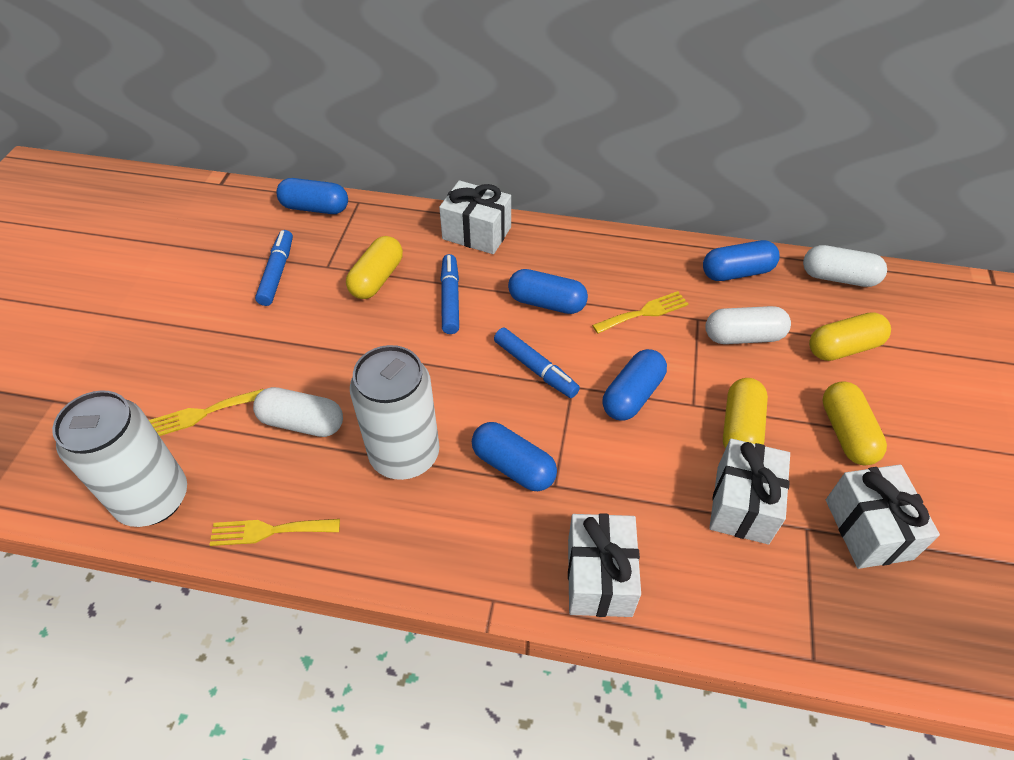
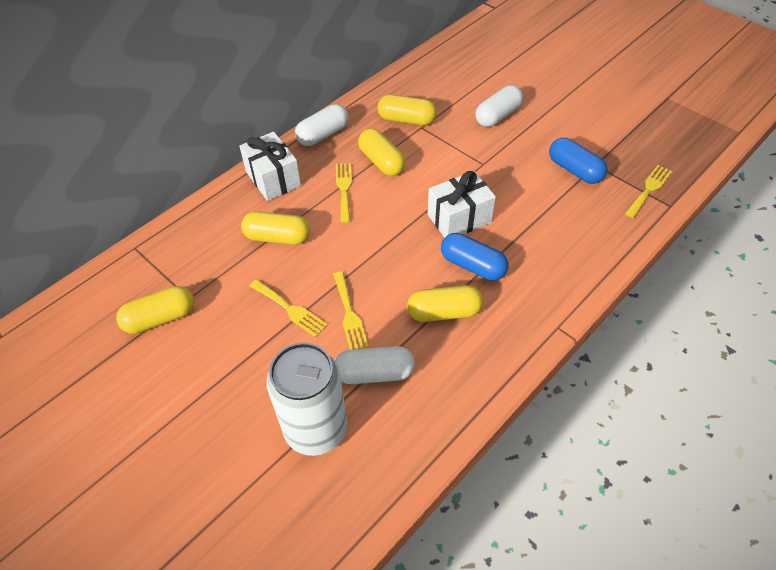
blue capsule: [276,178,348,214] [472,422,557,491] [508,269,588,314] [602,349,667,421] [703,240,780,281] = 5 -> [441,233,509,281] [549,138,608,184] = 2
blue marker: [255,230,293,306] [440,254,459,334] [494,328,580,398] = 3 -> none = 0
white can: [52,390,187,527] [350,345,440,480] = 2 -> [267,342,347,456] = 1
white gift: [439,180,511,254] [568,513,641,617] [709,439,790,544] [826,465,940,569] = 4 -> [239,132,301,201] [428,171,496,238] = 2
yellow capsule: [346,236,403,299] [723,378,768,449] [809,312,891,361] [822,381,887,465] = 4 -> [116,286,194,334] [241,211,310,245] [358,128,406,176] [377,95,437,125] [407,285,483,322] = 5
yellow fork: [149,389,264,436] [209,519,340,546] [592,291,689,334] = 3 -> [250,279,328,337] [333,271,369,350] [336,163,352,223] [625,165,672,218] = 4

